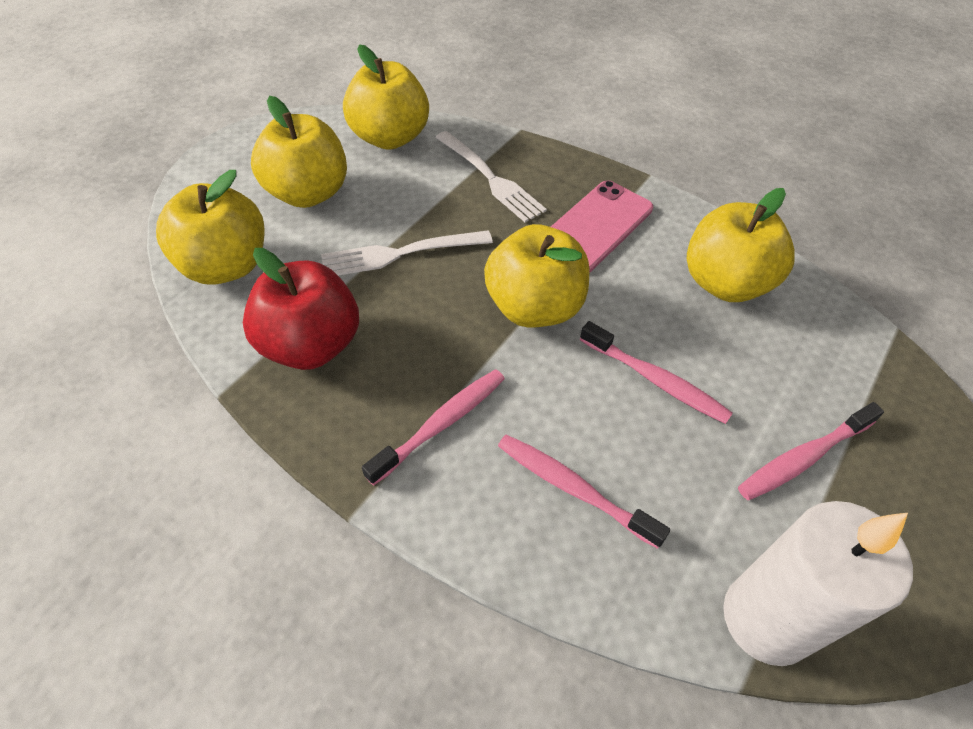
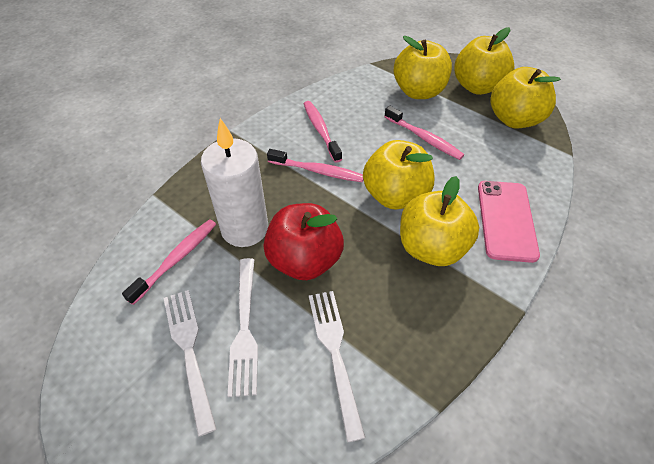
white fork: [321,230,493,276] [435,131,547,222] = 2 -> [163,290,217,437] [228,258,258,397] [309,291,365,442] = 3

